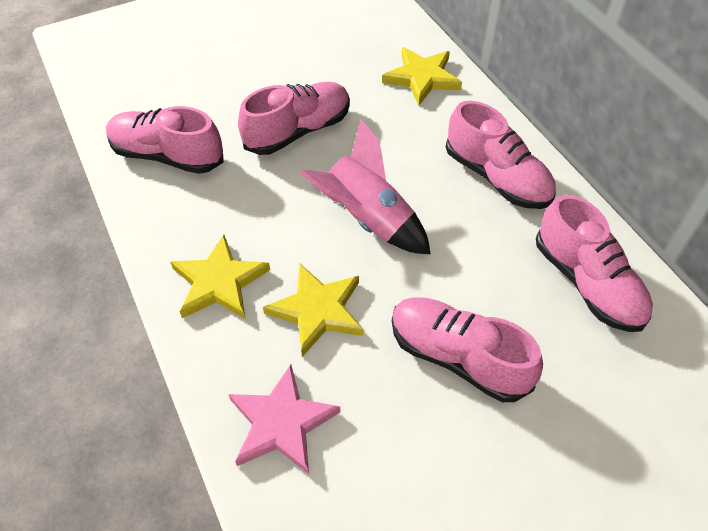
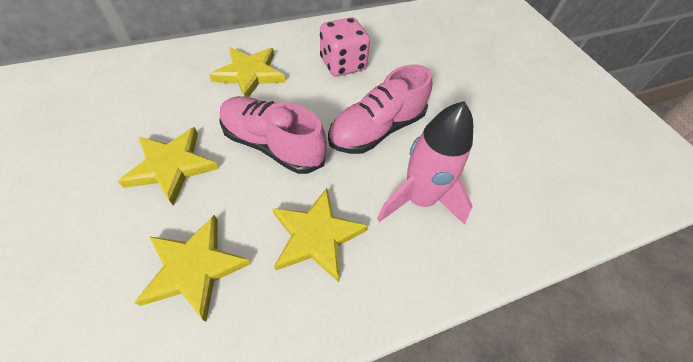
pink dice: none = 0 -> [320,17,370,76] = 1
pink shoe: [106,106,224,174] [238,82,350,155] [392,297,543,402] [446,101,556,209] [536,194,653,332] = 5 -> [219,96,327,174] [328,65,432,154] = 2
pink star: [228,364,341,474] = 1 -> none = 0
yellow star: [170,235,270,319] [263,264,363,357] [382,47,462,106] = 3 -> [118,127,219,205] [134,215,251,322] [209,47,286,97] [272,188,368,282] = 4

